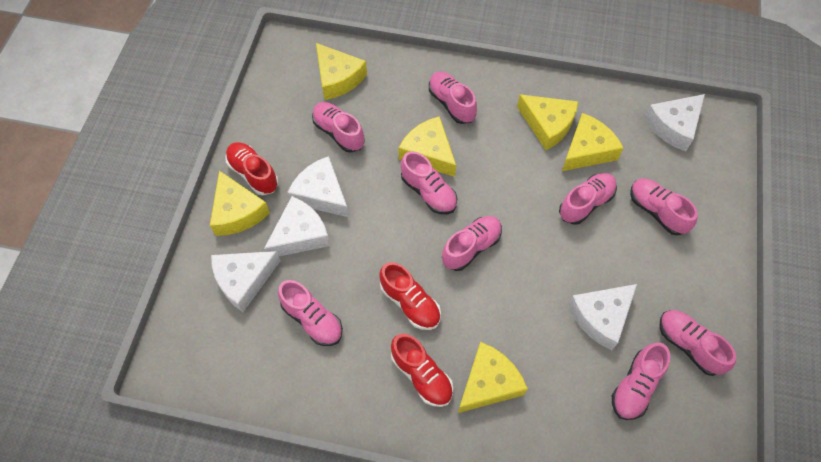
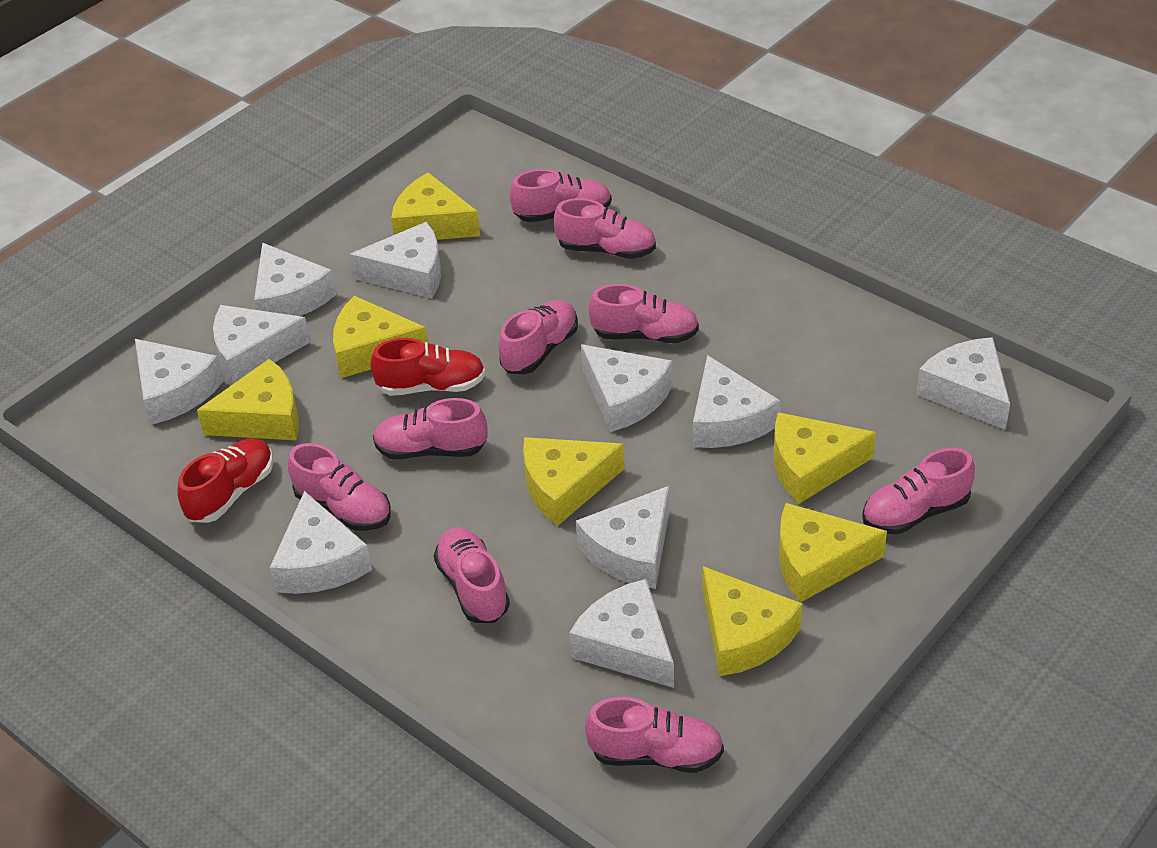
red shoe: [225,142,278,195] [379,262,441,330] [391,334,453,407] = 3 -> [177,438,273,523] [370,338,485,396] = 2
white cheese: [211,251,281,312] [264,196,330,256] [287,156,349,217] [568,284,637,350] [644,94,705,151] = 5 -> [135,339,224,425] [213,305,310,384] [254,243,336,316] [270,491,372,594] [350,222,441,299] [569,579,674,688] [576,486,670,589] [581,344,673,432] [693,355,780,448] [916,337,1010,430] = 10
yellow cheese: [210,171,270,236] [316,43,367,100] [399,116,456,177] [458,342,528,413] [517,94,578,150] [562,113,624,171] = 6 -> [197,359,299,440] [333,296,428,378] [391,172,480,240] [523,437,624,526] [703,566,802,676] [774,412,876,504] [779,503,887,603] = 7

